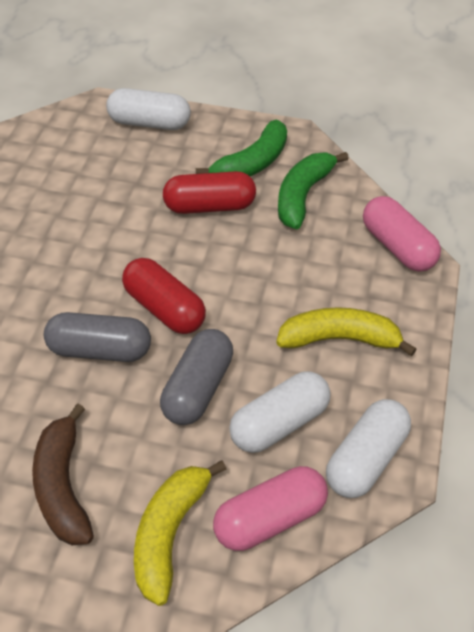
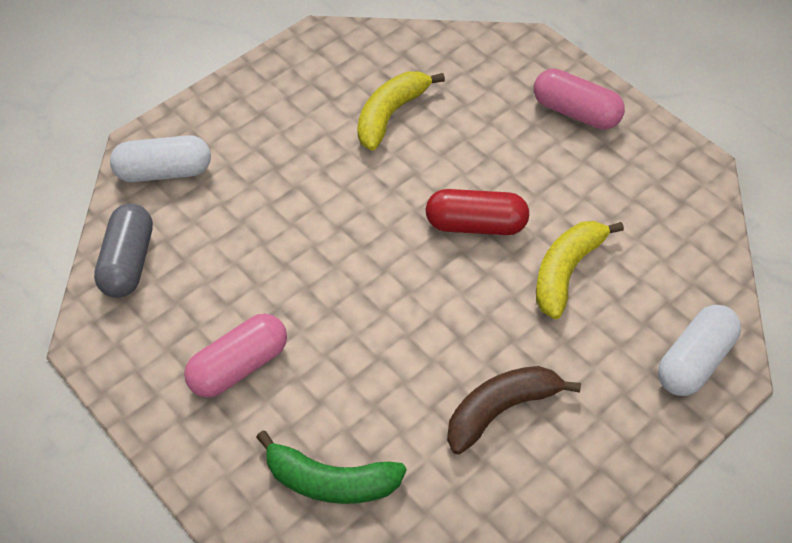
green banana: [196,120,287,176] [278,152,349,229] = 2 -> [256,431,406,504] = 1
grey capsule: [44,312,151,362] [160,329,233,425] = 2 -> [94,203,153,298] = 1
red capsule: [122,258,206,334] [163,171,256,214] = 2 -> [426,189,529,235] = 1
white capsule: [106,88,191,130] [229,371,331,453] [326,399,411,498] = 3 -> [110,135,211,182] [658,305,741,396] = 2

